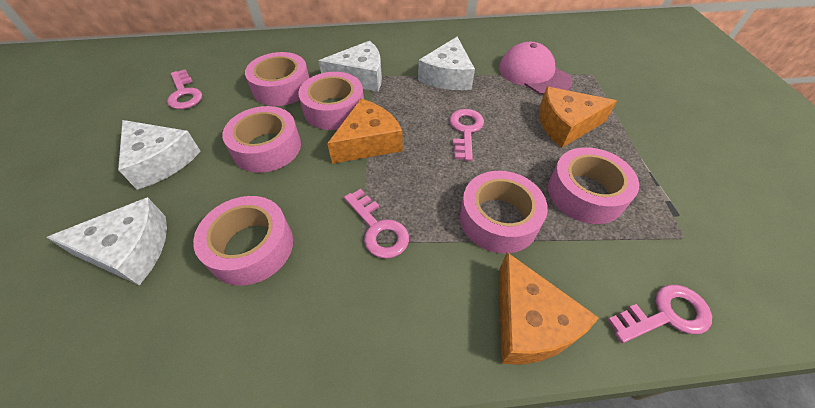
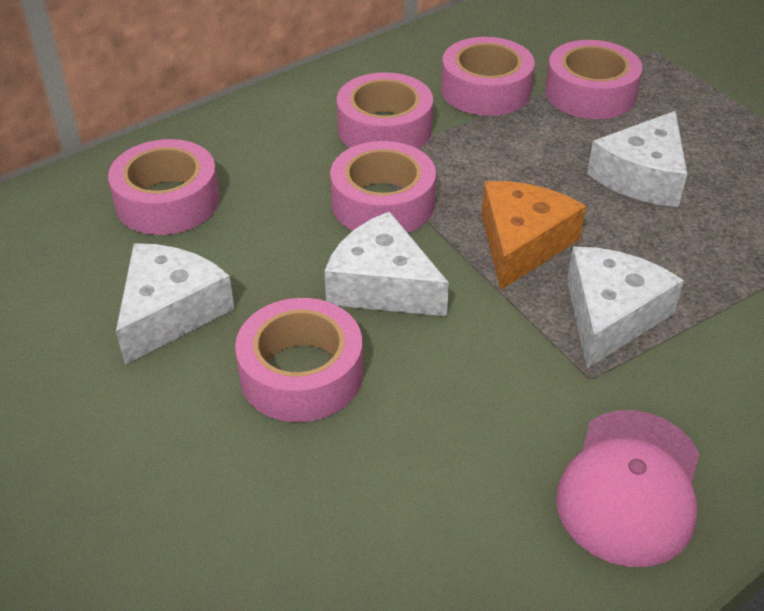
orange cheese: [327,99,403,164] [499,252,599,365] [539,87,617,148] = 3 -> [481,181,586,290] = 1
pink key: [167,69,202,109] [344,189,409,259] [450,109,484,161] [607,285,712,343] = 4 -> none = 0

